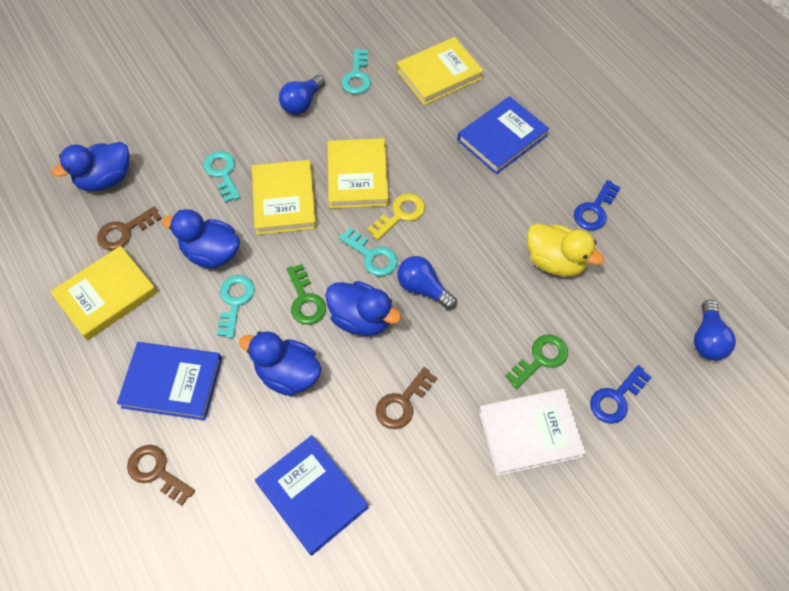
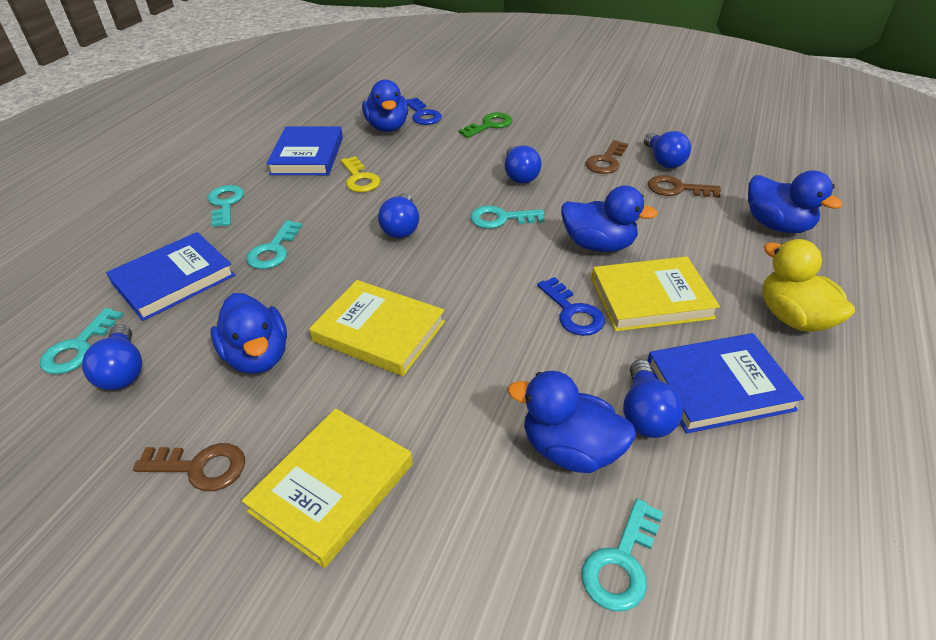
blue duck: [52,142,129,191] [162,209,240,269] [239,331,321,396] [325,281,401,336] = 4 -> [210,293,287,374] [362,79,408,132] [508,371,636,473] [561,185,658,252] [748,170,843,233] = 5
blue light bulb: [279,75,325,115] [397,256,457,310] [694,300,736,361] = 3 -> [82,324,142,390] [378,193,419,238] [505,146,542,183] [623,359,683,438] [644,131,691,168] = 5
green key: [286,264,326,325] [505,334,568,389] = 2 -> [458,112,512,138] = 1
turquoise key: [203,151,241,203] [217,275,255,338] [339,228,398,276] [341,49,371,94] = 4 -> [40,308,123,374] [208,185,244,227] [246,220,302,269] [470,206,545,229] [582,498,663,611] = 5
white book: [479,389,586,476] = 1 -> none = 0
yellow book: [50,246,157,340] [252,160,317,235] [328,138,389,209] [397,37,483,105] = 4 -> [242,408,413,568] [309,280,445,376] [591,256,720,331] = 3

